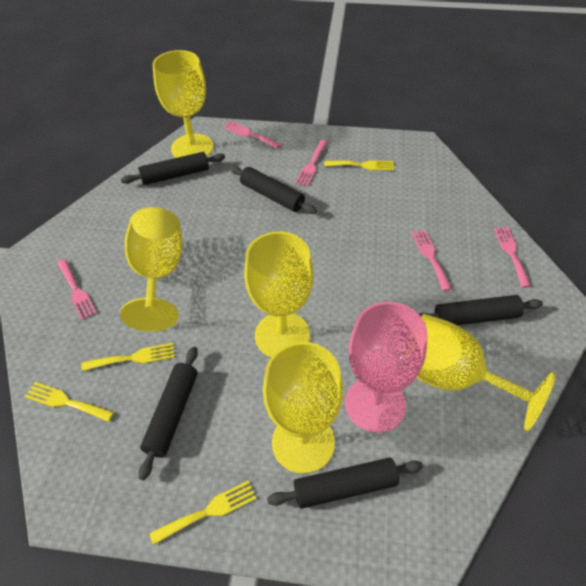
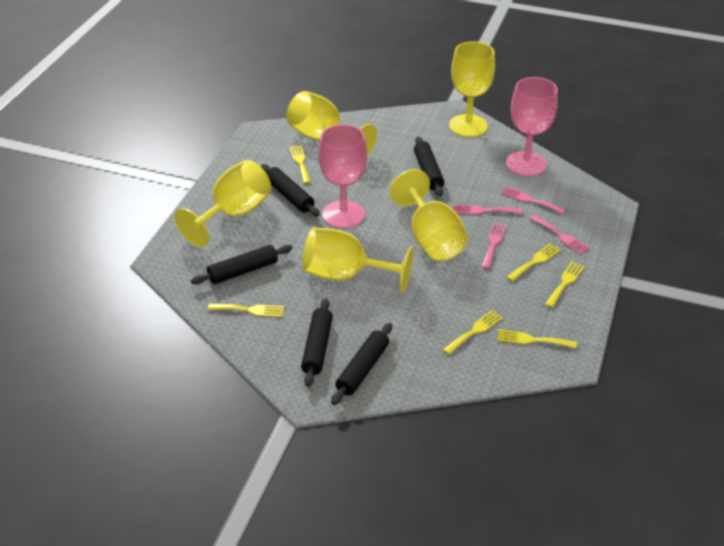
pink fork: [57,259,97,320] [223,121,280,149] [295,140,328,186] [412,230,452,291] [494,227,531,288] = 5 -> [454,205,522,215] [482,223,506,269] [501,186,566,215] [529,215,590,254] = 4
pink goblet: [345,302,428,433] = 1 -> [318,124,367,228] [506,77,558,176] = 2
yellow fork: [25,382,114,422] [82,343,174,371] [149,481,256,545] [324,160,394,171] = 4 -> [208,304,284,317] [290,145,311,184] [443,310,503,355] [497,329,577,348] [507,243,561,282] [545,261,585,308] = 6

